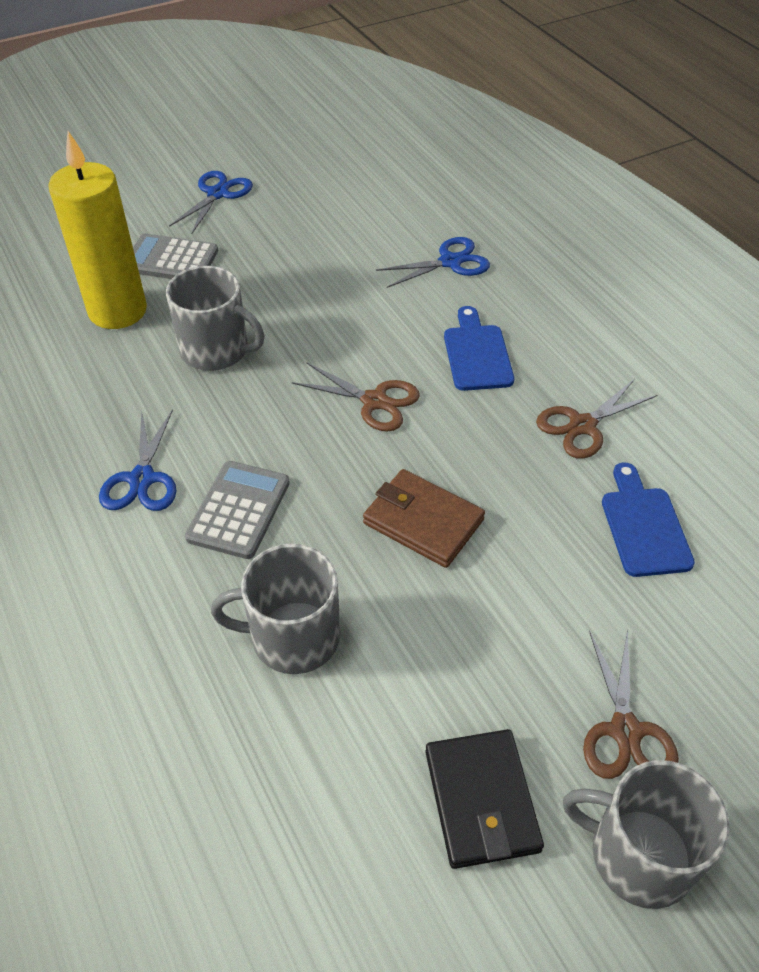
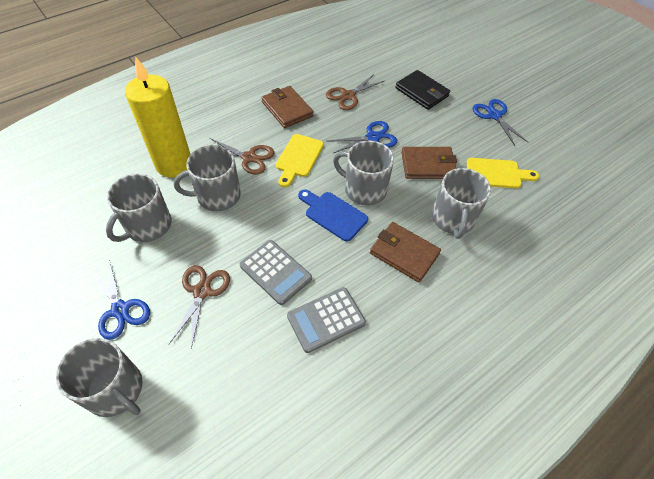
blue cutting board: [444,306,514,391] [602,462,695,577] = 2 -> [298,189,368,242] = 1
brown wallet: [363,469,485,568] = 1 -> [261,86,314,128] [370,222,441,283] [401,147,457,179] = 3
grey mug: [166,266,265,371] [211,544,340,674] [563,760,729,909] = 3 -> [56,338,143,417] [106,174,171,242] [174,145,241,211] [333,141,394,206] [432,168,491,239] = 5
yellow cutting board: none = 0 -> [276,134,324,187] [467,158,539,188] = 2

